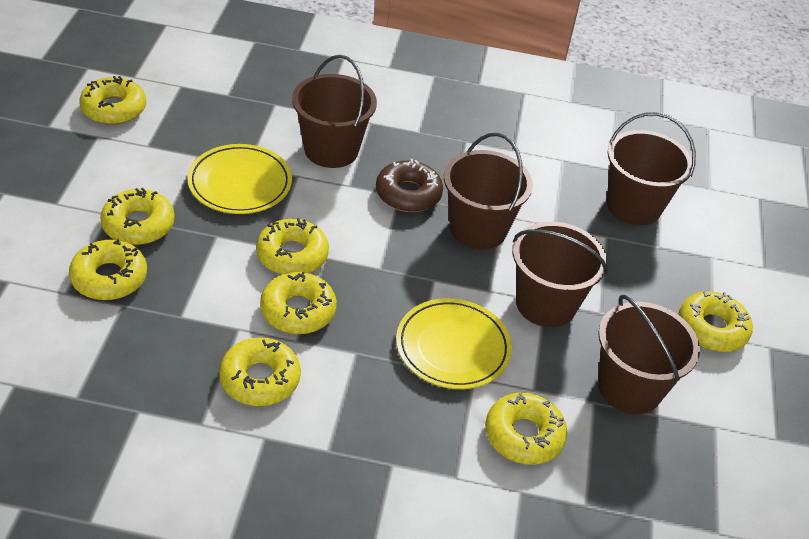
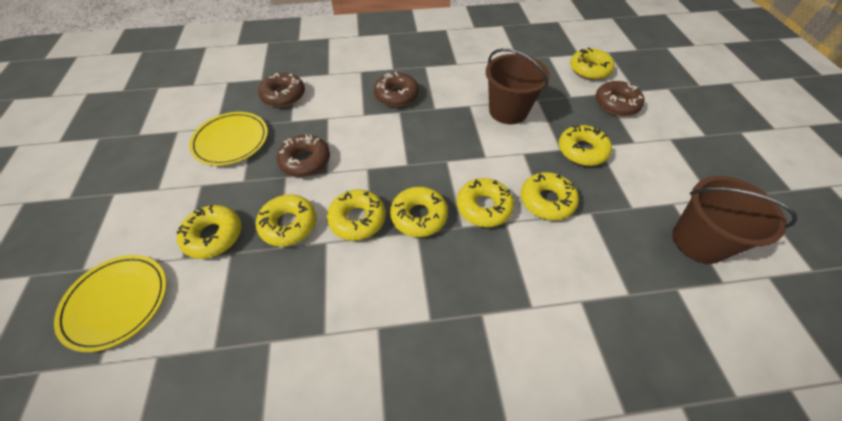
brown bucket: [292,55,377,168] [444,133,533,250] [513,222,607,327] [598,295,700,414] [607,112,696,226] = 5 -> [486,48,550,124] [672,176,798,264] = 2
brown donut: [376,159,443,212] = 1 -> [258,73,305,107] [277,134,330,177] [374,71,419,107] [595,81,645,116] = 4

